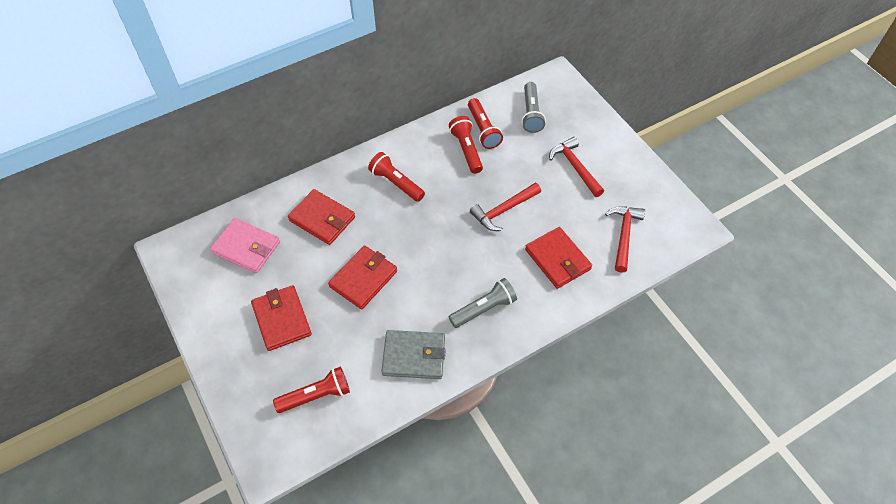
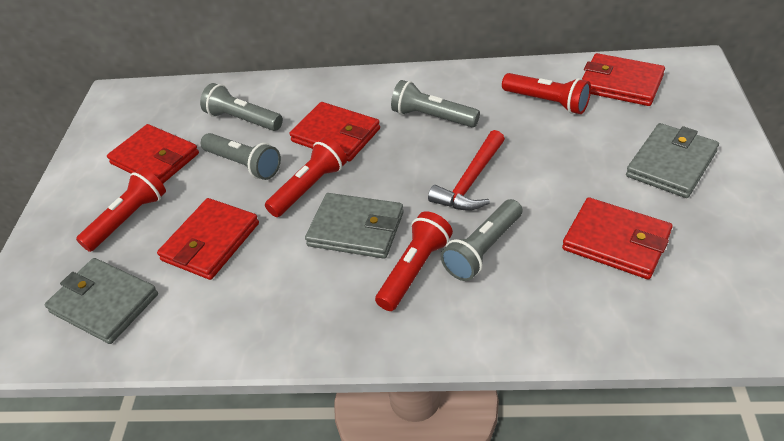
grey flashlight: [449,278,517,328] [522,82,546,133] = 2 -> [200,83,283,131] [201,133,281,180] [391,80,480,127] [441,199,522,281] = 4
grey wallet: [381,330,446,379] = 1 -> [45,258,158,344] [305,193,404,259] [626,123,719,198] = 3
pink wallet: [210,218,280,273] = 1 -> none = 0
red hammer: [470,183,541,231] [549,137,604,197] [605,206,645,273] = 3 -> [428,130,505,211] = 1
red wallet: [251,285,312,351] [288,189,355,245] [328,246,397,309] [525,227,592,289] = 4 -> [107,124,199,184] [157,198,259,280] [289,102,380,161] [562,197,672,279] [582,53,665,106] = 5

